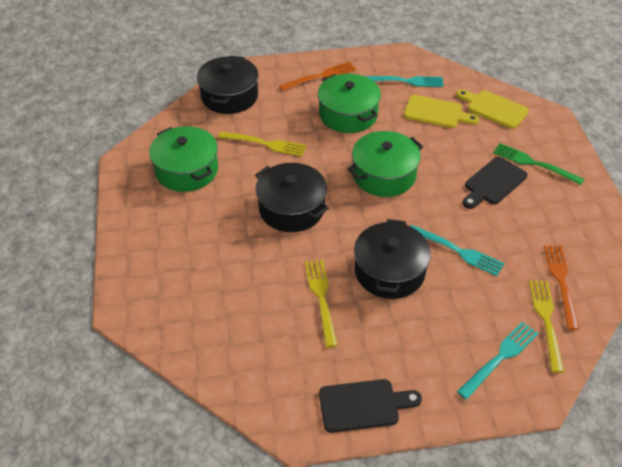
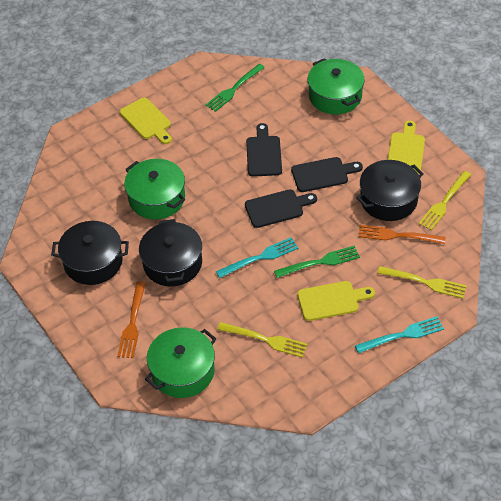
black cutting board: [319,379,422,433] [462,157,527,209] = 2 -> [245,189,317,228] [246,123,282,177] [291,157,363,192] = 3
green fork: [493,143,584,185] = 1 -> [206,64,265,112] [274,246,360,278] = 2
turquoise fork: [365,76,444,87] [410,225,505,276] [457,322,539,399] = 3 -> [216,237,299,278] [355,316,444,353] = 2
yellow cutting board: [404,95,479,128] [456,89,529,129] = 2 -> [120,97,172,144] [297,281,375,321] [388,121,425,174] = 3

